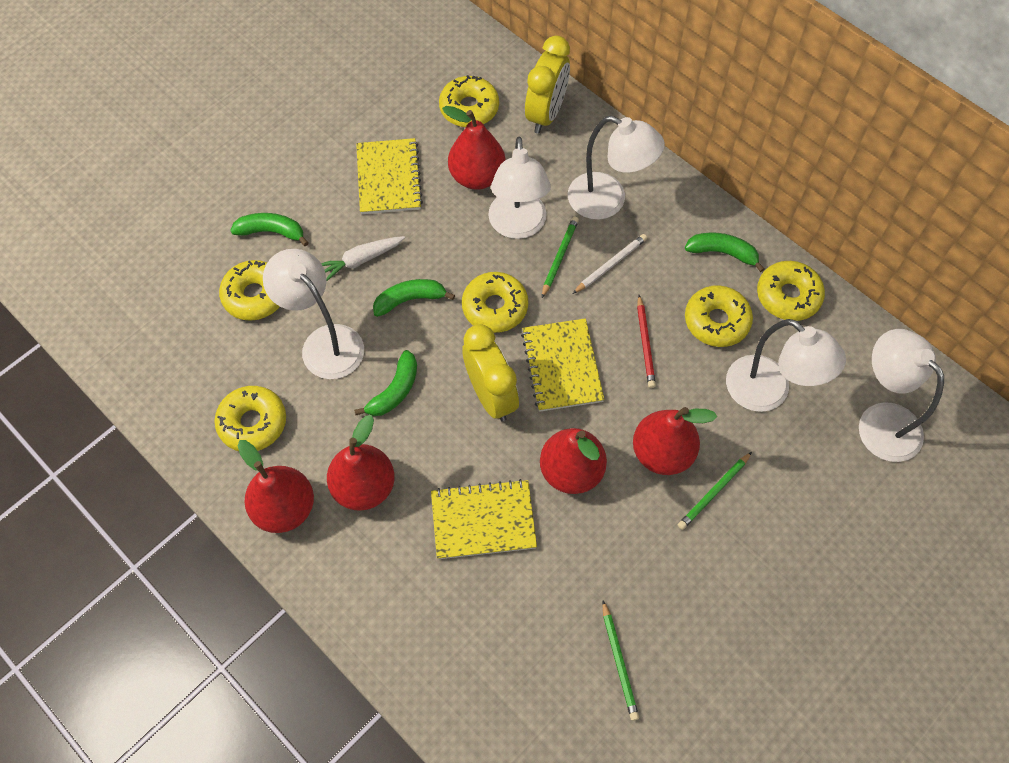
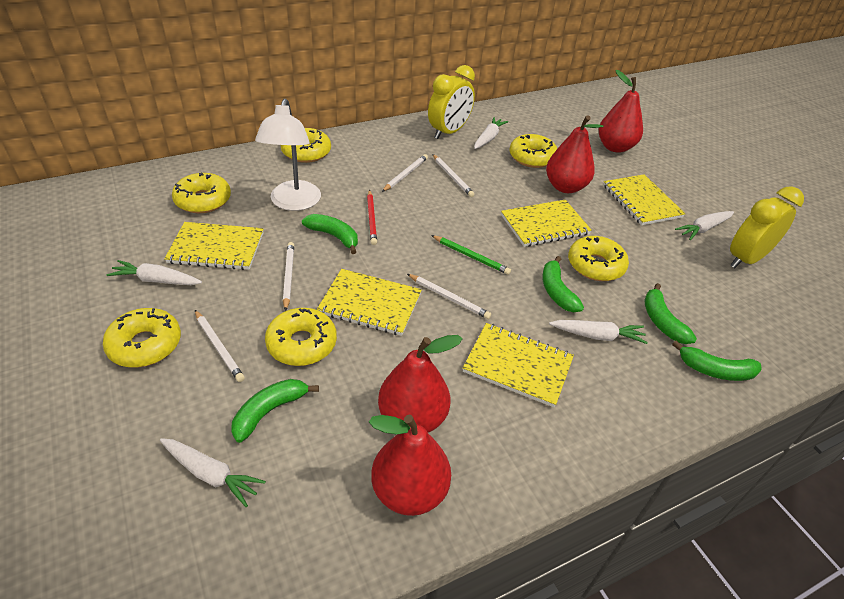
green banana: [230,213,309,247] [354,350,417,416] [373,279,455,317] [685,232,765,272] = 4 -> [231,379,319,443] [302,214,358,254] [542,256,584,312] [644,283,697,344] [672,340,762,381] = 5
green pencil: [542,216,579,298] [602,600,639,721] [678,452,752,530] = 3 -> [431,235,511,275] = 1
red pear: [238,440,314,533] [327,415,395,510] [442,106,505,190] [540,428,607,494] [633,407,717,475] = 5 -> [369,415,451,516] [378,335,463,433] [546,115,604,193] [599,70,643,153] = 4
white carrot: [321,236,405,282] = 1 -> [107,260,202,285] [160,438,266,507] [474,117,508,149] [549,320,648,344] [675,211,734,240] = 5
white lamp: [263,249,364,379] [488,137,551,239] [568,116,665,220] [726,319,846,412] [859,329,944,462] = 5 -> [255,99,321,211] = 1
white pencil: [573,234,647,294] = 1 -> [195,310,245,382] [283,242,294,311] [382,154,428,192] [407,274,491,319] [432,154,475,197] = 5
yellow notebook: [356,138,423,214] [431,479,537,559] [521,318,605,412] = 3 -> [164,222,264,270] [317,269,422,336] [463,323,574,407] [501,200,592,247] [603,174,686,225] = 5

